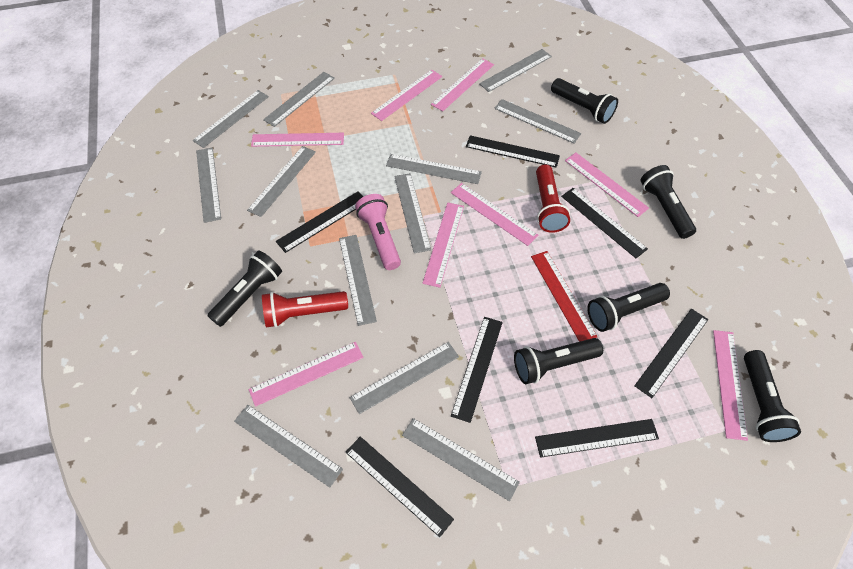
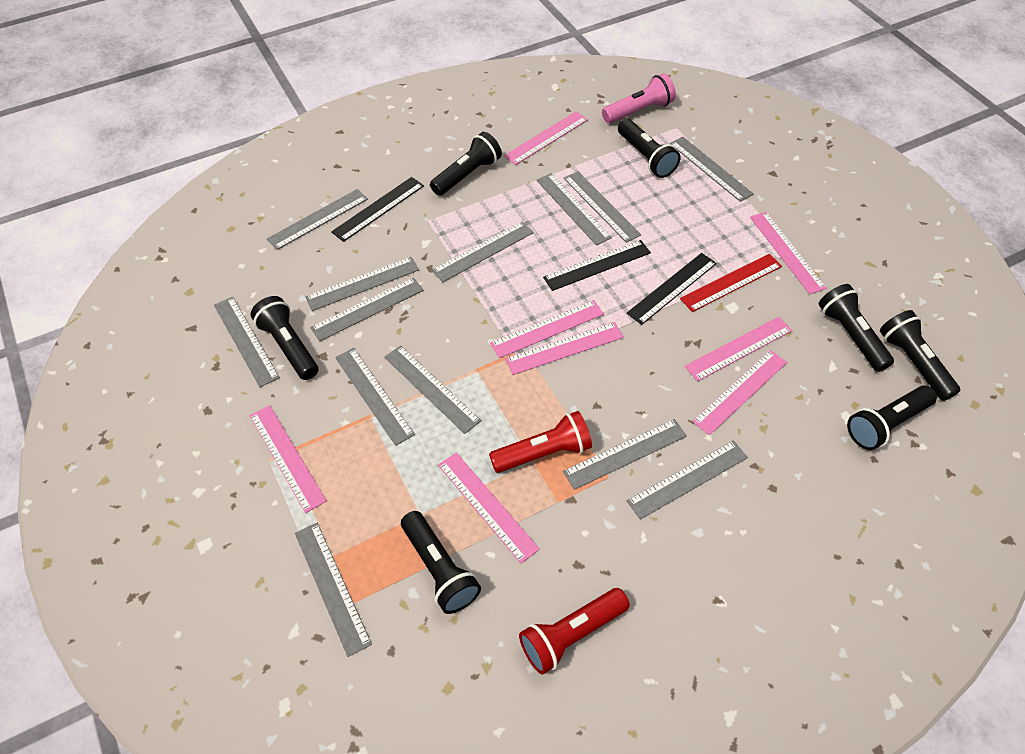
black flashlight: [208,250,282,327] [514,338,603,384] [551,78,618,124] [587,283,670,332] [640,165,696,239] [744,350,801,442] = 6 -> [250,296,319,380] [401,511,481,614] [430,132,502,196] [618,119,680,178] [819,284,894,372] [847,385,937,450] [880,310,960,401] = 7
black ruler: [276,191,363,253] [346,436,454,537] [451,317,503,423] [466,135,560,168] [535,419,659,458] [561,188,648,258] [634,309,708,398] = 7 -> [331,177,424,242] [543,240,651,291] [627,253,717,325] = 3
grey ruler: [193,90,269,148] [196,148,221,223] [234,405,343,488] [247,146,316,217] [263,72,335,127] [339,235,377,326] [349,342,459,414] [386,154,482,184] [394,173,431,253] [402,418,520,501] [479,49,552,92] [494,99,581,144] = 12 -> [214,297,280,387] [267,189,368,250] [295,523,372,657] [305,257,419,311] [310,277,423,341] [335,348,415,446] [384,345,481,434] [432,221,533,282] [536,173,612,246] [563,419,687,490] [564,171,641,243] [627,441,748,519] [670,137,753,202] = 13

